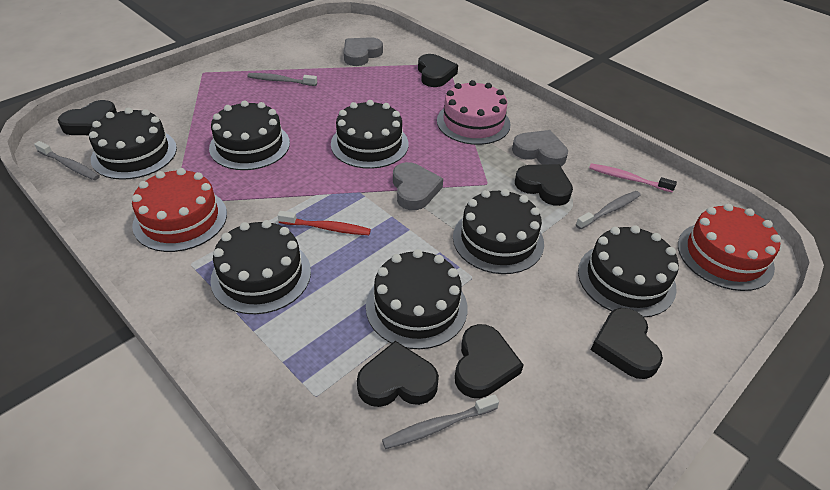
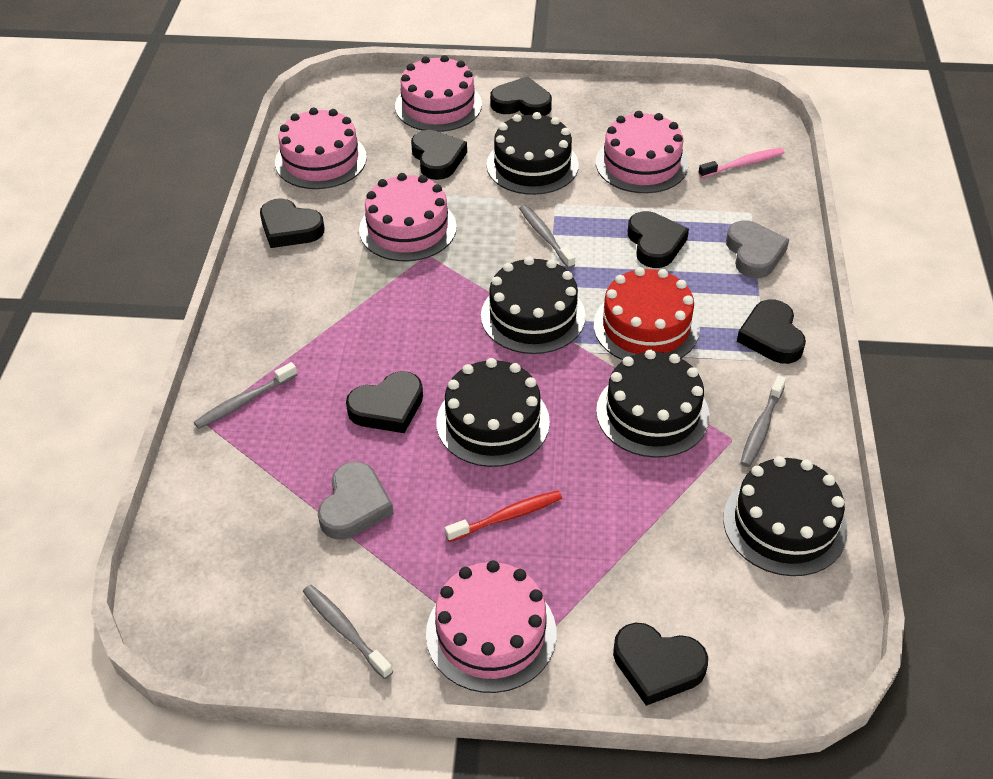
black cake: [89,107,177,180] [209,100,290,170] [210,220,311,314] [331,100,409,169] [366,249,468,349] [453,189,544,274] [578,225,679,317] = 7 -> [436,358,550,467] [481,256,586,354] [486,112,579,195] [596,350,710,458] [723,456,847,576] = 5
black heart: [58,100,117,135] [357,341,439,407] [418,54,458,87] [455,324,523,398] [515,164,573,206] [591,308,663,379] = 6 -> [260,198,325,248] [346,371,423,433] [411,130,467,180] [490,77,552,116] [613,623,708,706] [628,211,689,268] [737,300,806,364] = 7
grey heart: [344,37,383,66] [393,162,443,210] [512,130,568,166] = 3 -> [318,462,394,540] [726,220,789,278] = 2
pink cake: [437,80,511,145] = 1 -> [275,108,367,189] [359,173,457,261] [395,55,482,132] [426,560,556,693] [596,111,688,193] = 5
red cake: [132,168,227,252] [678,204,781,291] = 2 -> [594,267,700,360] = 1

